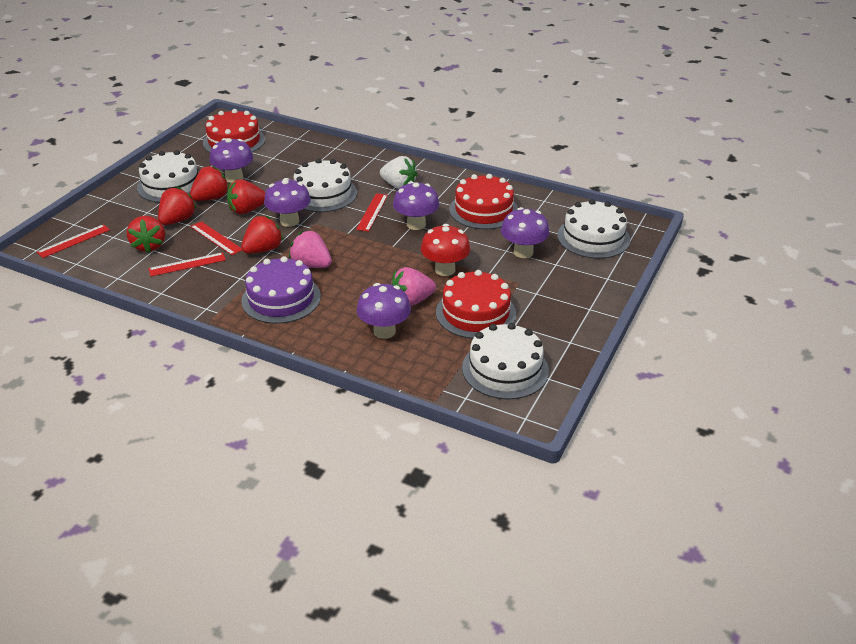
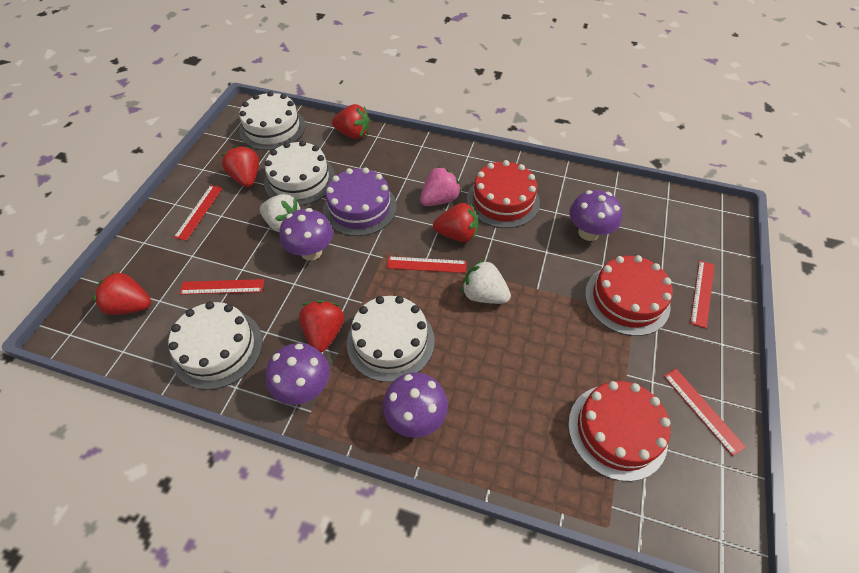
pink strawberry: [289,231,332,268] [391,267,436,306] = 2 -> [420,166,461,206] = 1
purple mushroom: [209,138,253,183] [264,178,311,227] [357,283,411,339] [393,181,440,230] [501,207,550,258] = 5 -> [266,343,330,405] [280,208,333,261] [382,372,448,438] [569,190,622,241] = 4
red mushroom: [421,224,471,276] = 1 -> none = 0
red ruler: [37,224,110,258] [148,252,226,276] [190,221,242,255] [356,193,388,232] = 4 -> [174,185,223,241] [179,279,264,295] [387,256,467,273] [664,369,746,456] [690,260,715,329] = 5
white strawberry: [380,156,418,189] = 1 -> [260,194,300,232] [462,260,511,304] = 2

